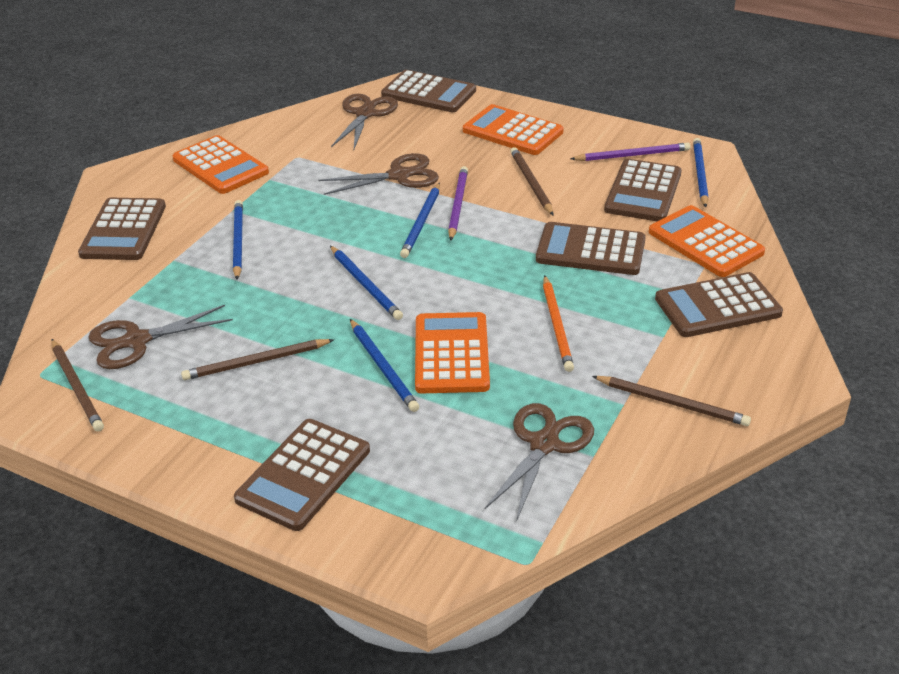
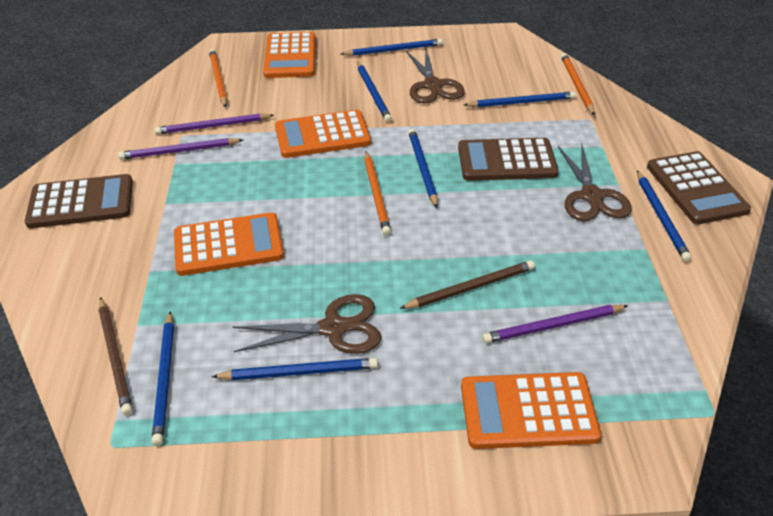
blue pencil: [233,200,243,279] [330,246,403,320] [350,319,419,412] [400,183,440,258] [693,138,709,208] = 5 -> [152,311,174,446] [211,358,378,380] [341,39,443,56] [357,62,392,122] [408,129,438,208] [464,91,576,107] [637,171,692,262] = 7
brown calculator: [78,198,166,260] [234,419,370,531] [381,70,476,112] [536,222,646,275] [604,159,682,221] [655,272,783,337] = 6 -> [25,174,133,228] [458,138,559,181] [647,151,751,224] = 3
brown pencil: [51,339,104,432] [181,339,334,380] [510,147,553,215] [592,376,751,426] = 4 -> [98,297,133,416] [399,261,535,309] = 2
brown scissors: [88,305,233,369] [318,153,439,195] [331,94,398,149] [485,403,594,522] = 4 -> [233,294,381,354] [406,49,465,103] [558,144,632,221] = 3
orange pencil: [543,275,574,372] = 1 -> [209,49,227,108] [364,151,391,236] [561,53,595,116] = 3
purple pencil: [448,166,468,241] [571,143,690,161] = 2 -> [118,138,243,160] [155,113,274,135] [482,305,629,343] = 3

